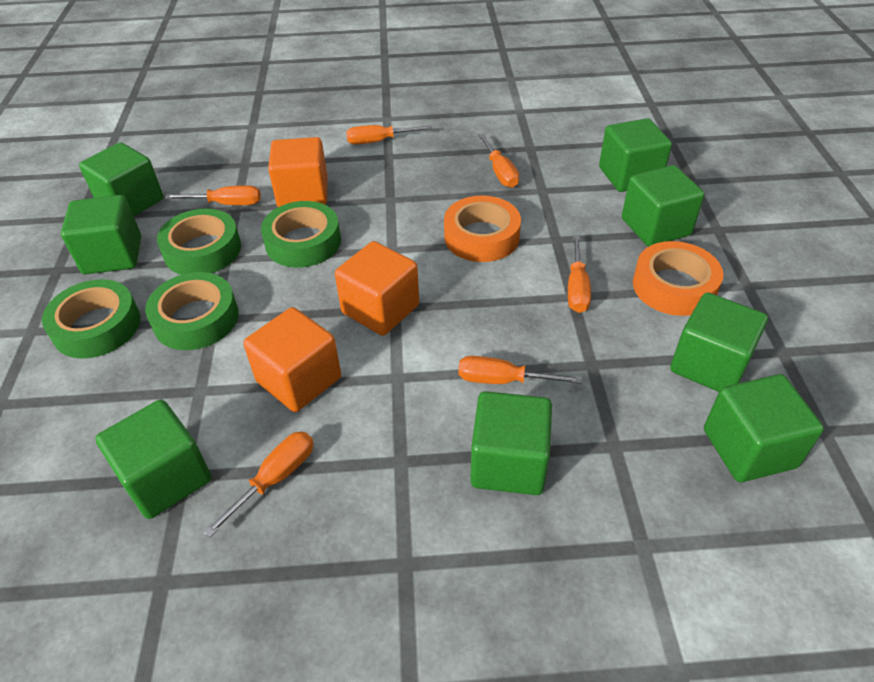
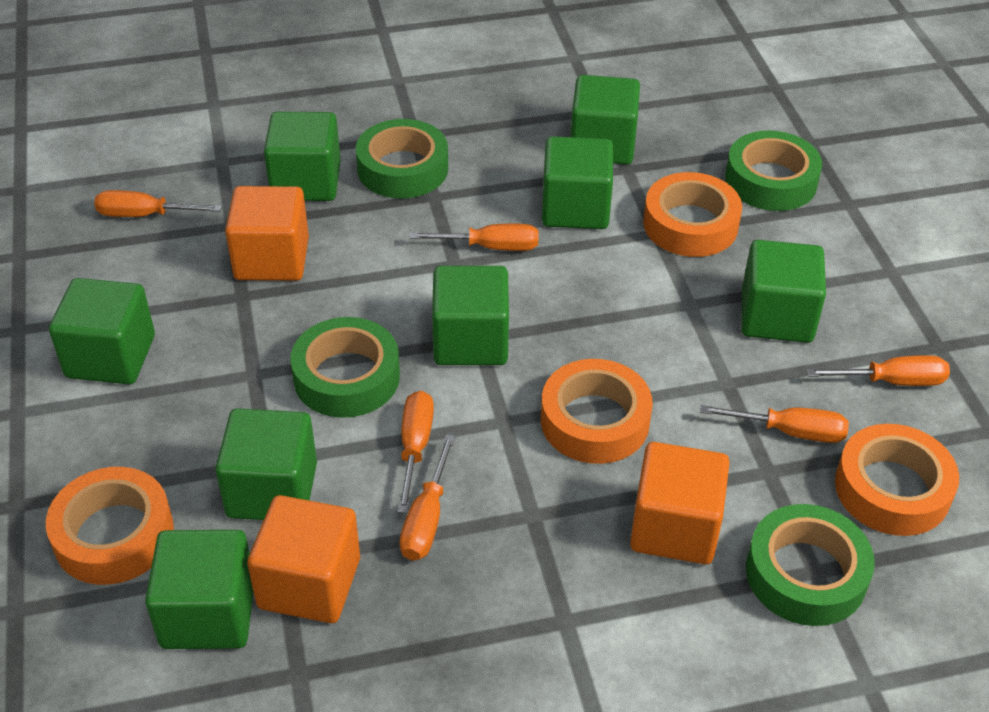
orange tape: [444,195,521,262] [633,241,723,316] = 2 -> [46,467,174,585] [541,359,653,464] [643,172,742,257] [835,424,959,536] = 4

